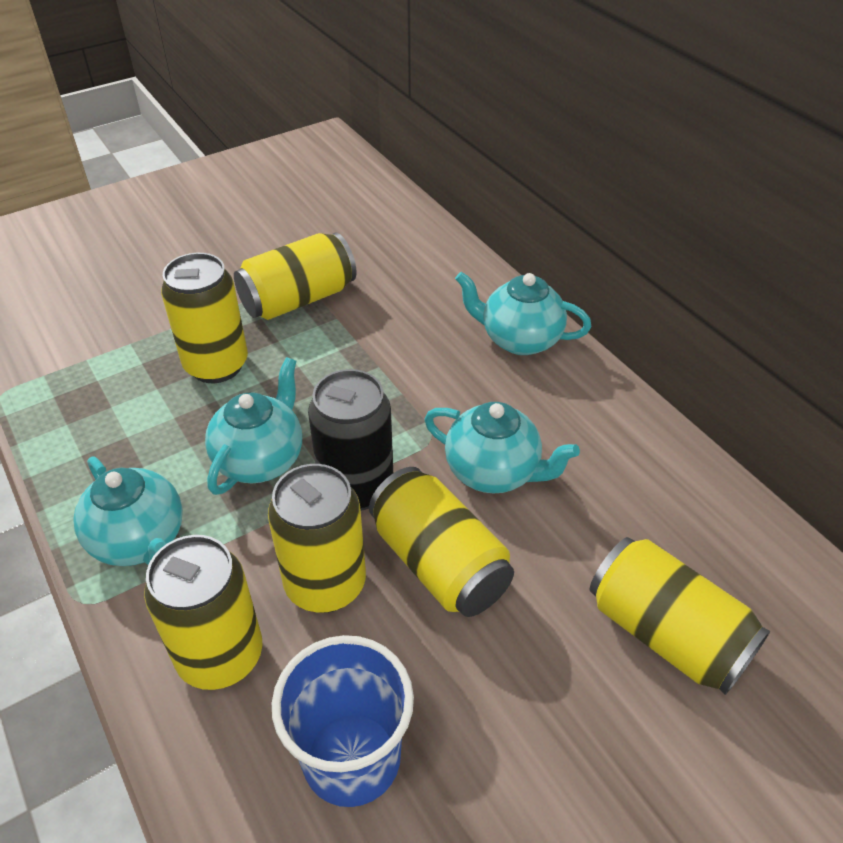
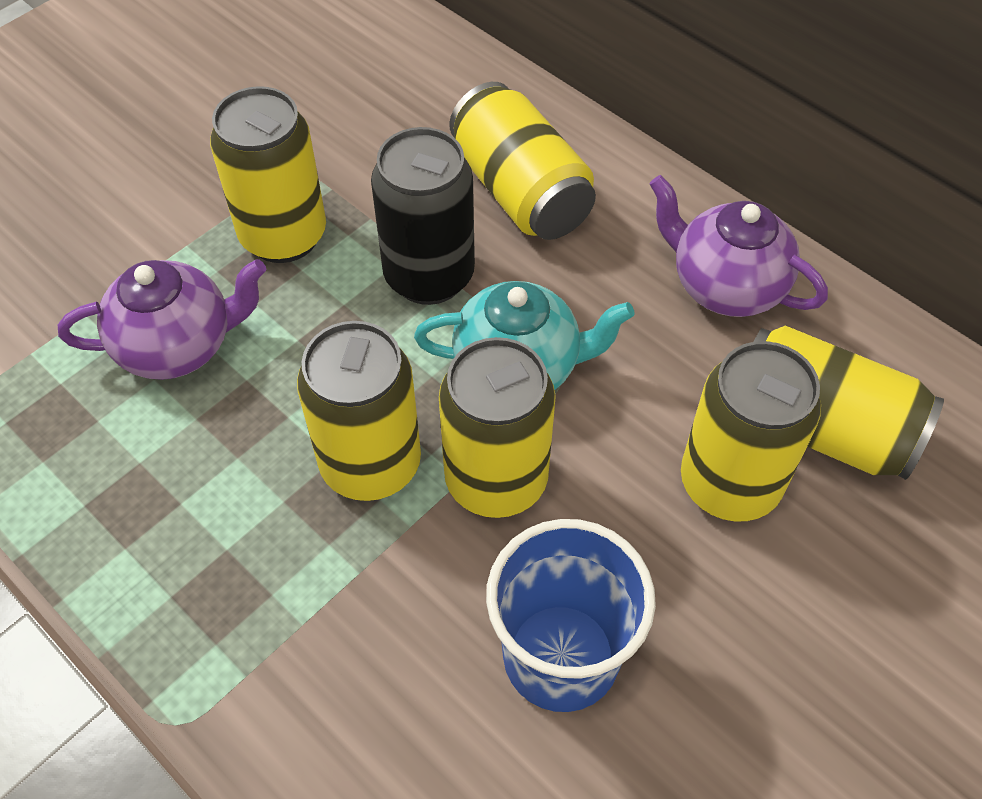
purple teapot: none = 0 -> [58,259,266,380] [650,175,828,317] = 2
turquoise teapot: [74,456,183,566] [205,357,302,495] [424,402,580,494] [455,272,591,355] = 4 -> [414,281,635,390] = 1

